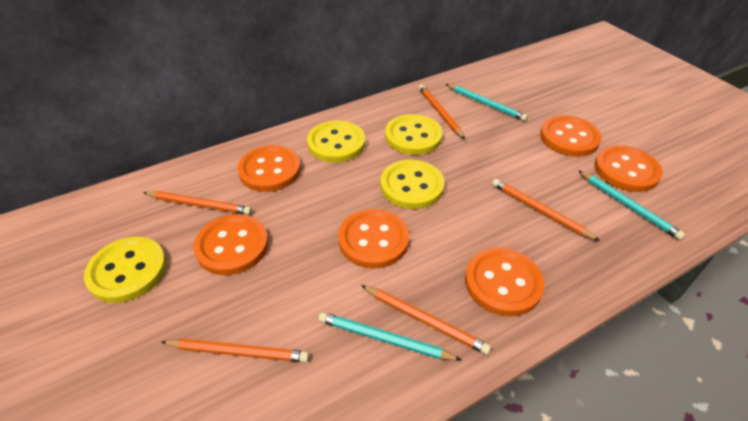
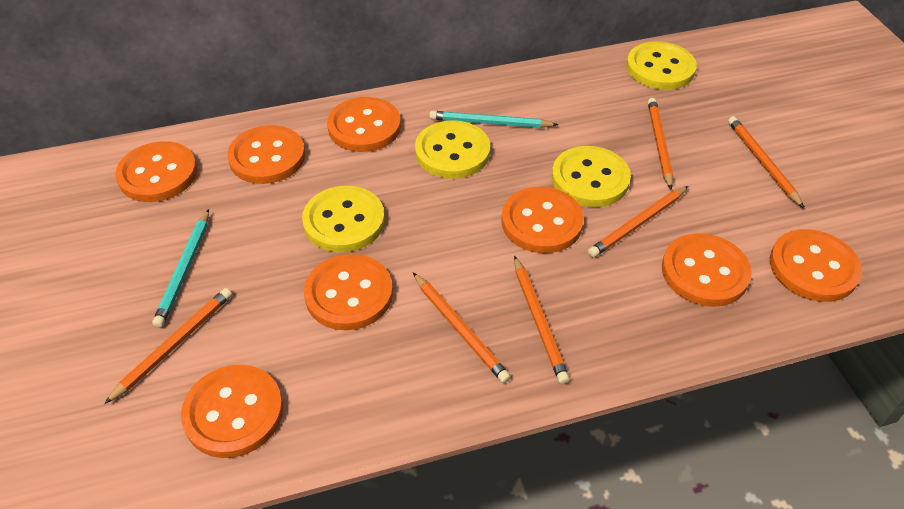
orange button: [194,214,269,275] [238,145,301,192] [338,209,410,269] [465,248,545,316] [540,115,602,157] [594,145,663,192] = 6 -> [115,141,197,202] [181,365,283,458] [227,125,305,184] [304,254,393,330] [327,97,401,152] [501,186,584,253] [662,233,752,307] [770,229,862,302] = 8
orange pencil: [143,191,252,215] [161,338,309,363] [361,285,491,355] [419,84,465,139] [492,179,600,241] = 5 -> [104,288,232,404] [413,273,511,383] [514,256,570,384] [588,186,688,258] [648,98,673,190] [728,116,804,208] = 6
turquoise pencil: [319,312,462,361] [446,84,528,121] [578,170,685,240] = 3 -> [152,209,209,328] [429,111,558,128] = 2

